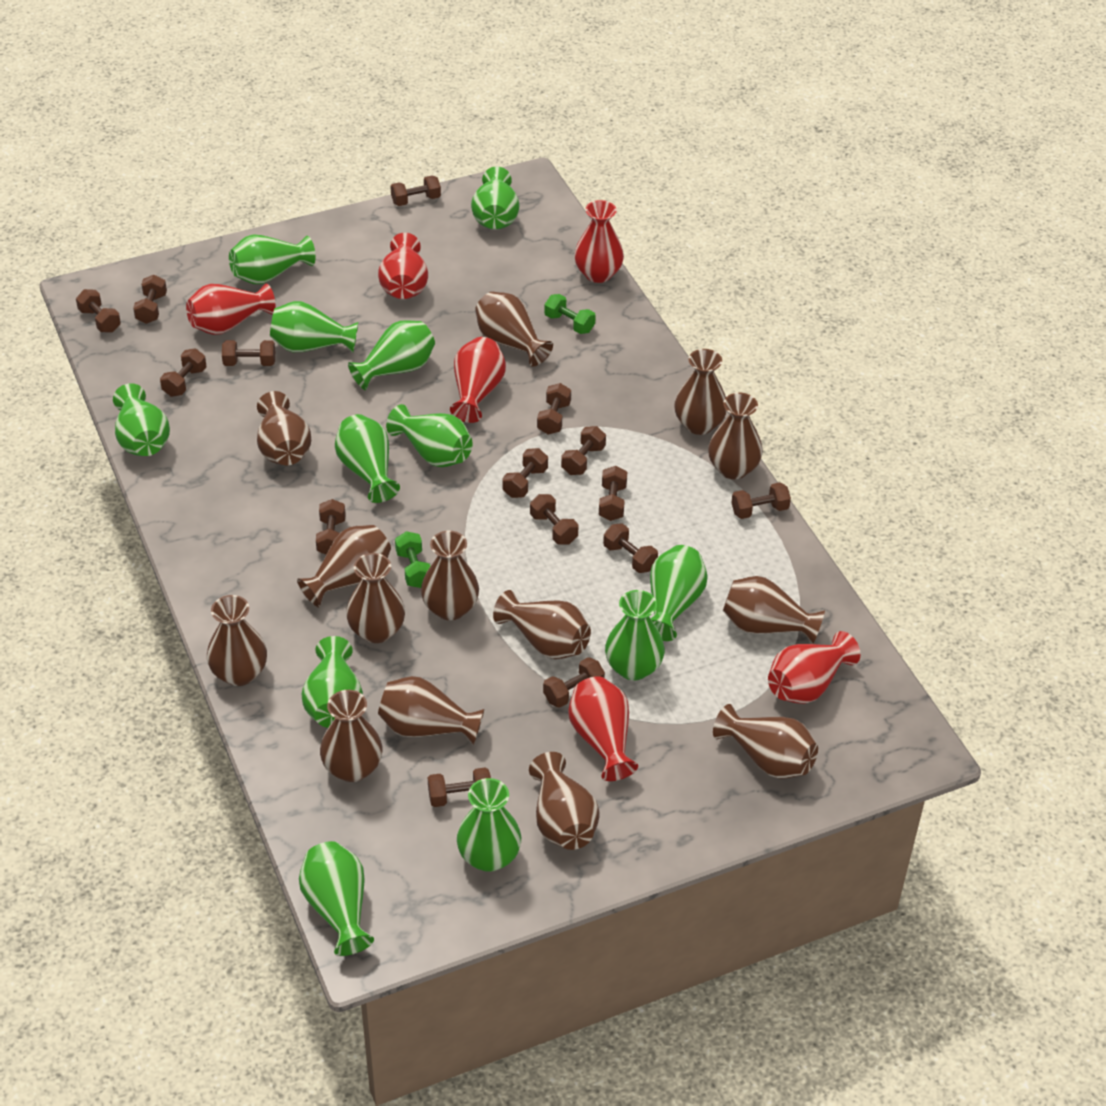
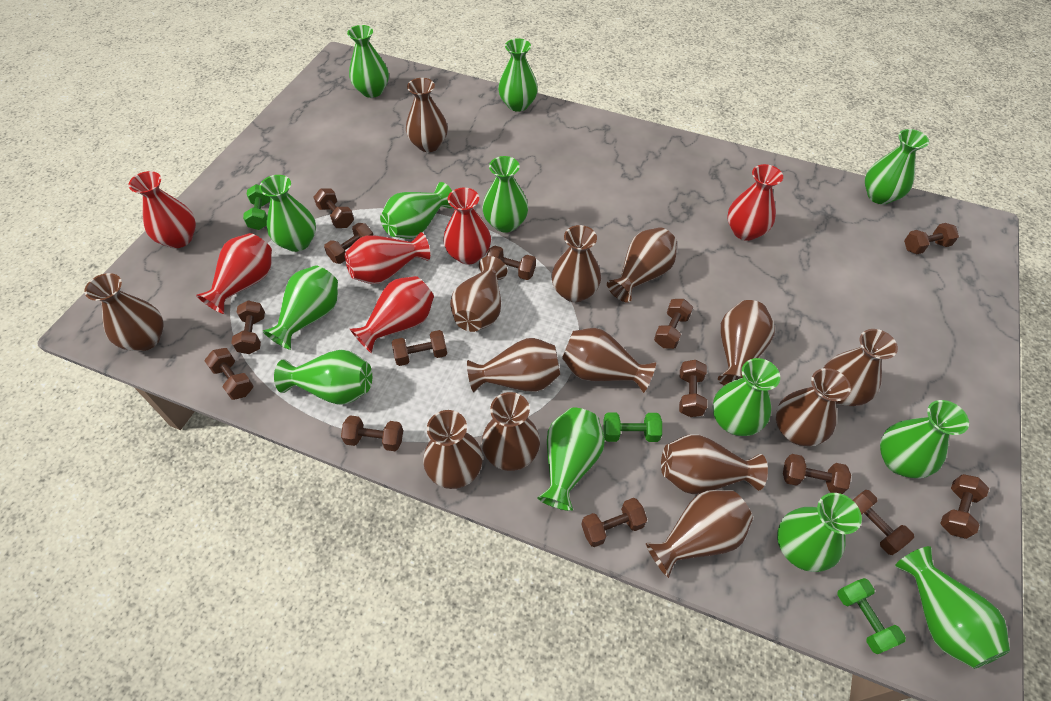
brown dumbbell: [76,289,121,333] [133,275,167,324] [160,348,207,397] [222,340,275,366] [316,499,346,554] [391,175,441,206] [428,768,491,807] [502,448,548,498] [530,494,579,544] [537,383,571,434] [543,657,605,708] [561,426,606,475] [599,466,627,521] [603,523,658,573] [731,482,791,519] = 15 -> [205,348,254,400] [231,300,265,354] [313,188,354,228] [324,223,373,264] [341,415,403,451] [392,330,447,366] [486,246,536,280] [581,498,647,547] [654,299,693,349] [679,360,707,417] [783,454,851,494] [853,490,914,555] [904,223,959,254] [940,474,989,539] = 14
green dumbbell: [395,531,430,588] [544,294,596,334] = 2 -> [243,184,270,230] [603,412,662,442] [837,578,906,654] = 3
green vase: [113,383,170,456] [229,234,316,284] [270,301,358,353] [299,841,374,956] [302,636,363,728] [335,414,400,503] [348,320,435,390] [386,404,473,467] [457,778,521,872] [471,167,519,230] [605,590,665,680] [650,545,707,641] = 12 -> [259,175,316,252] [263,265,338,350] [274,349,372,405] [347,25,389,98] [380,182,453,239] [482,156,528,233] [498,38,538,112] [537,408,605,511] [712,358,780,436] [777,493,862,572] [865,129,929,204] [880,400,969,478] [895,546,1010,669] = 13

